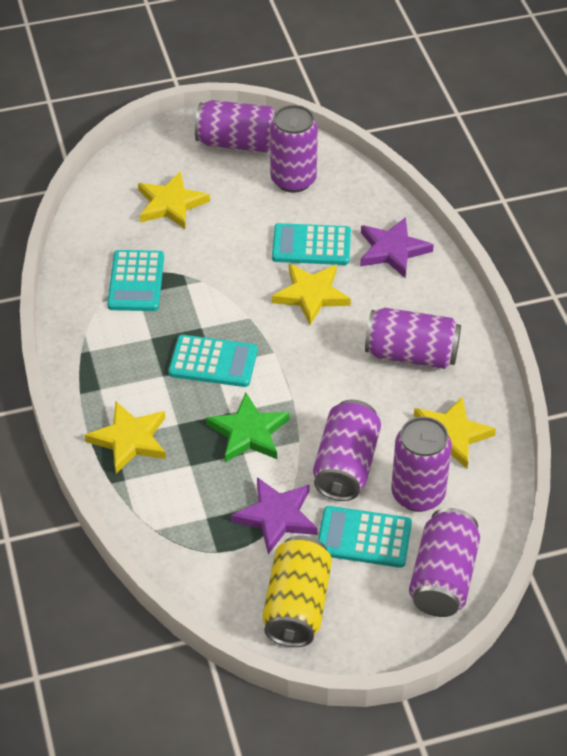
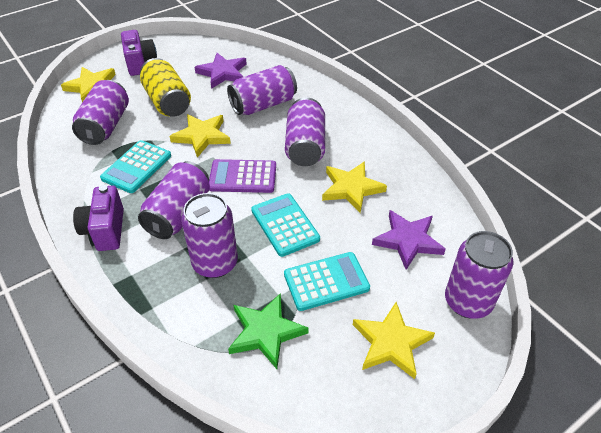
purple calculator: none = 0 -> [209,159,276,193] = 1
purple camera: none = 0 -> [73,185,124,251] [121,30,157,76] = 2
turquoise calculator: [107,250,164,311] [168,335,258,387] [272,223,351,265] [318,506,412,568] = 4 -> [100,140,171,193] [251,193,320,257] [284,252,370,311] = 3

